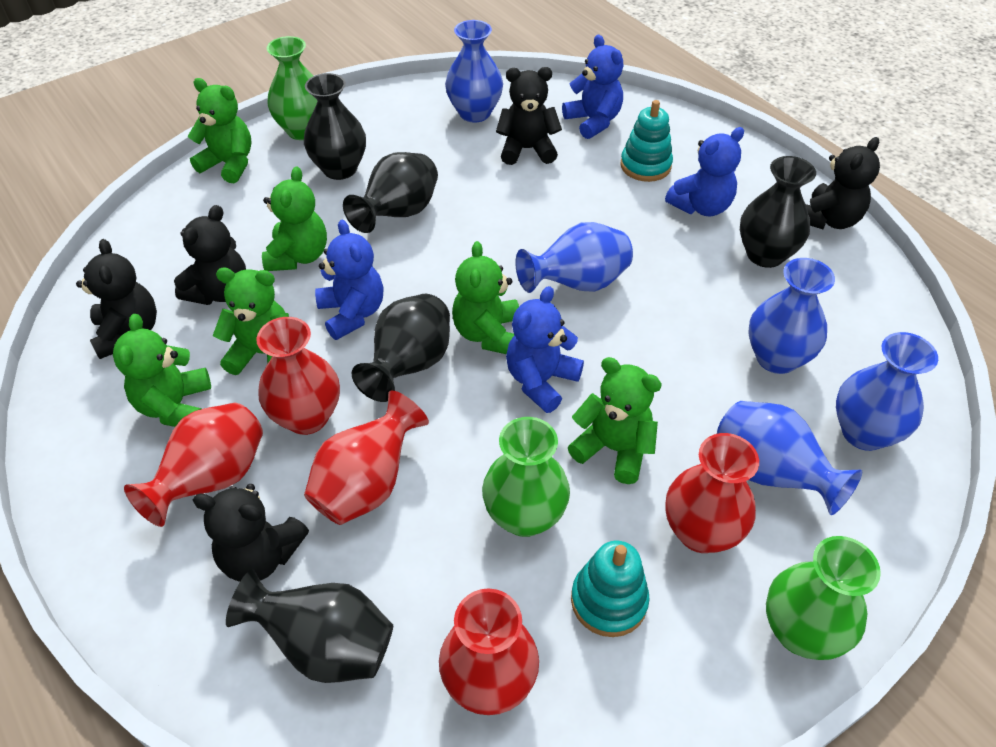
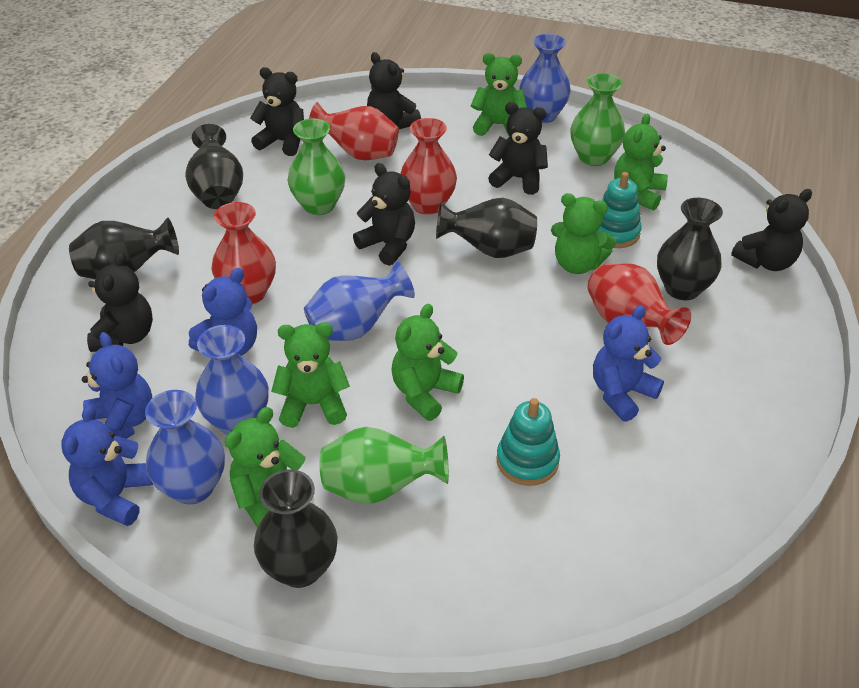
black teddy bear: [76,239,157,359] [174,205,246,305] [193,484,309,582] [496,67,562,165] [806,137,880,229] = 5 -> [87,252,153,352] [250,67,304,156] [353,163,415,266] [367,52,421,129] [488,102,548,195] [731,189,812,271] = 6
blue vase: [445,20,503,123] [515,222,633,293] [717,401,862,515] [748,258,835,374] [836,332,938,451] = 5 -> [145,390,225,504] [195,325,269,435] [304,261,415,341] [519,34,571,123] = 4
red vase: [124,403,263,527] [256,317,340,435] [304,391,429,525] [439,588,539,715] [665,433,759,553] = 5 -> [211,202,276,304] [309,102,399,161] [400,118,457,215] [588,263,691,345] = 4

